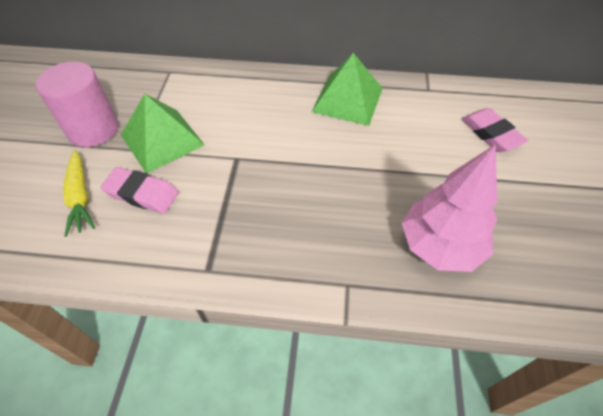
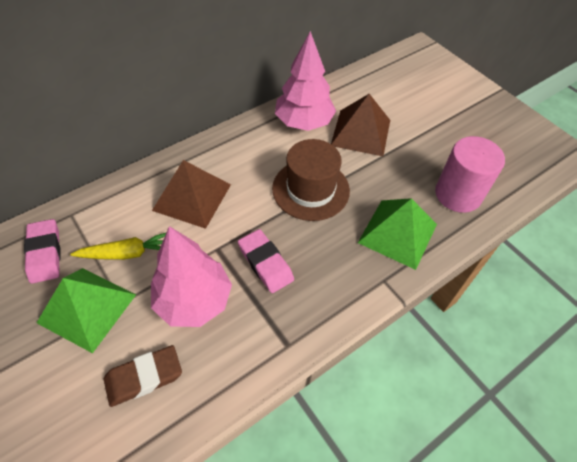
brown eraser: none = 0 -> [104,345,182,407] = 1
brown hat: none = 0 -> [272,139,350,221] = 1
brown pyramid: none = 0 -> [152,160,231,229] [331,94,390,156] = 2
pink tree: [402,144,497,272] = 1 -> [151,226,232,327] [275,31,336,131] = 2

